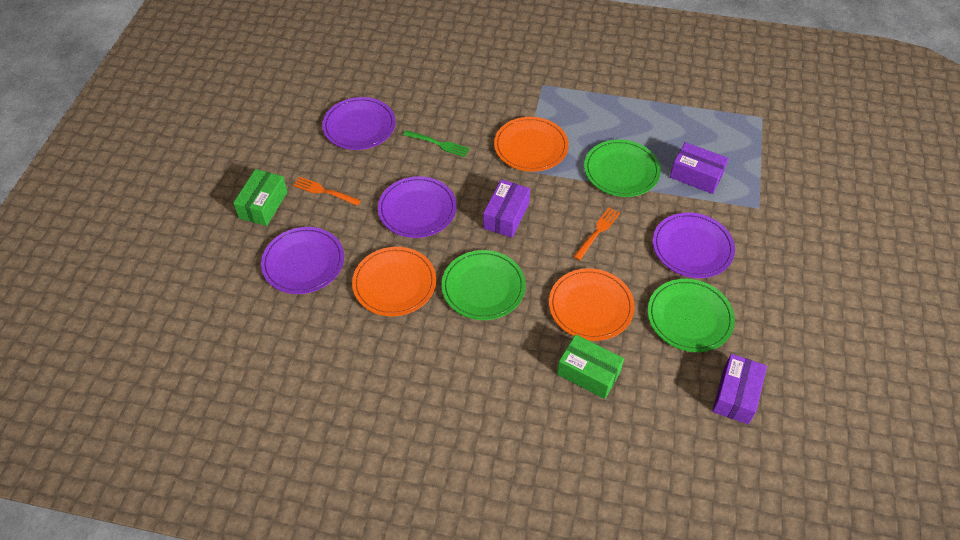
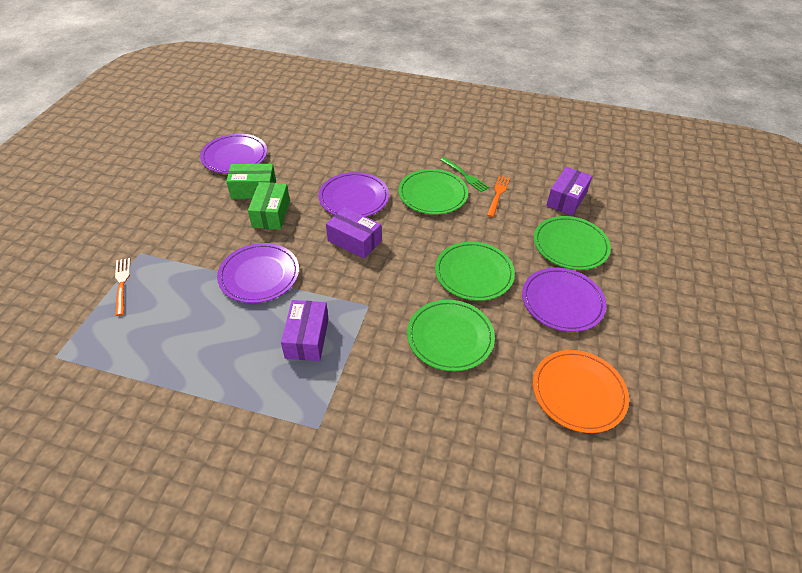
green plate: [442,250,526,320] [584,139,661,197] [648,279,735,352] = 3 -> [398,169,468,215] [407,300,495,371] [435,242,515,301] [534,216,611,270] = 4
orange plate: [352,247,436,316] [494,117,569,172] [549,268,635,341] = 3 -> [533,350,629,433] = 1

